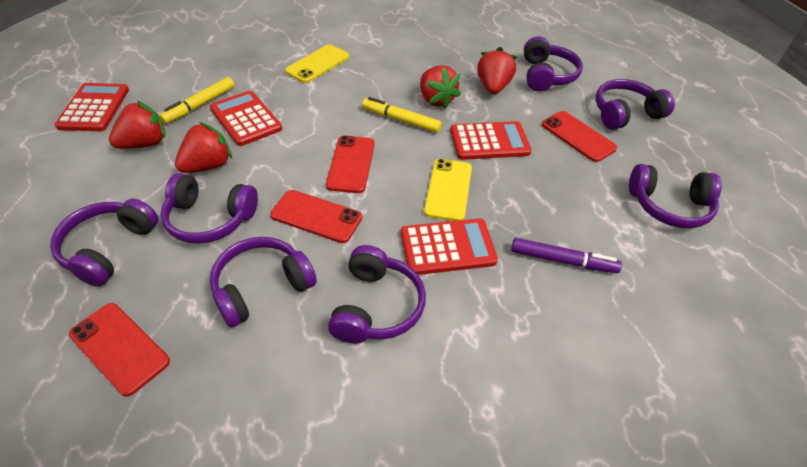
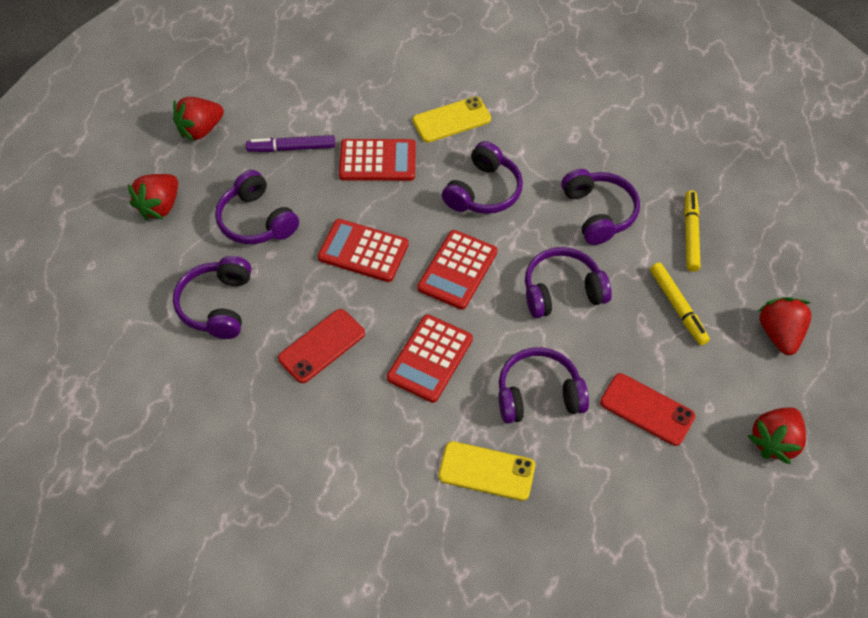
purple headphones: [50,199,159,287] [161,173,258,244] [210,237,317,328] [328,245,426,344] [524,36,583,91] [595,79,675,130] [629,164,722,228] = 7 -> [173,256,251,339] [215,170,299,244] [442,141,523,214] [498,347,589,424] [525,247,612,318] [561,169,640,245] = 6
red phone: [69,303,170,397] [270,190,362,243] [326,135,375,193] [542,111,617,162] = 4 -> [278,309,365,383] [600,373,695,446] = 2

